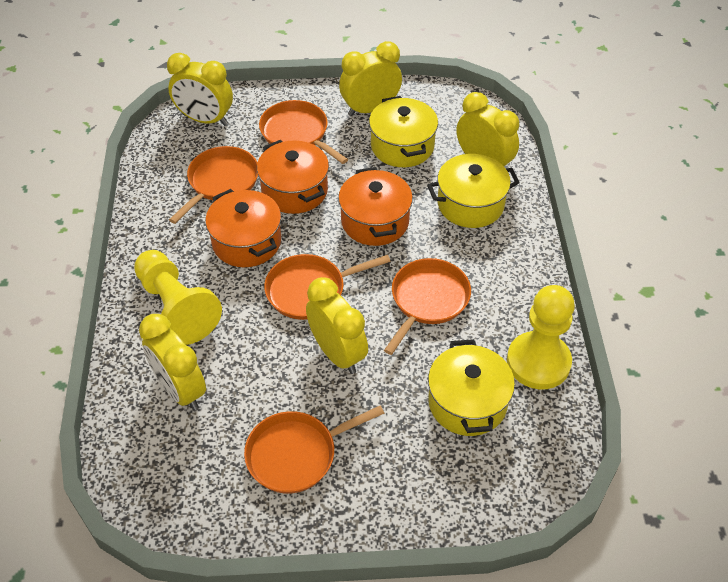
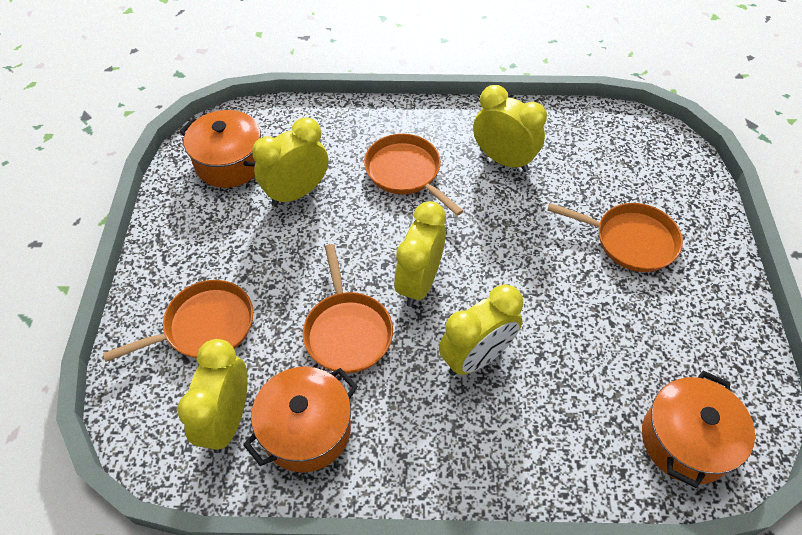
orange pan: [169,146,258,224] [244,406,384,494] [259,100,348,164] [264,254,391,320] [384,258,471,355] = 5 -> [103,280,253,362] [303,244,393,374] [364,134,463,216] [547,203,683,272] = 4
yellow pawn: [134,250,222,345] [507,285,575,389] = 2 -> none = 0
yellow pot: [369,96,438,167] [427,154,520,228] [428,339,515,436] = 3 -> none = 0

